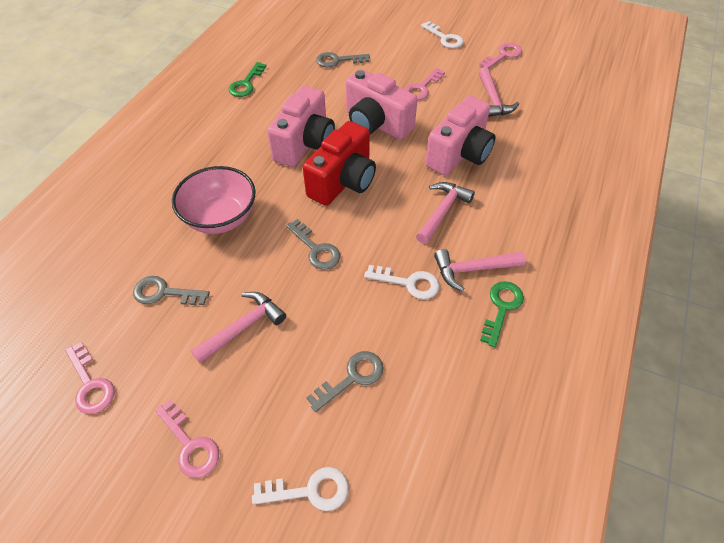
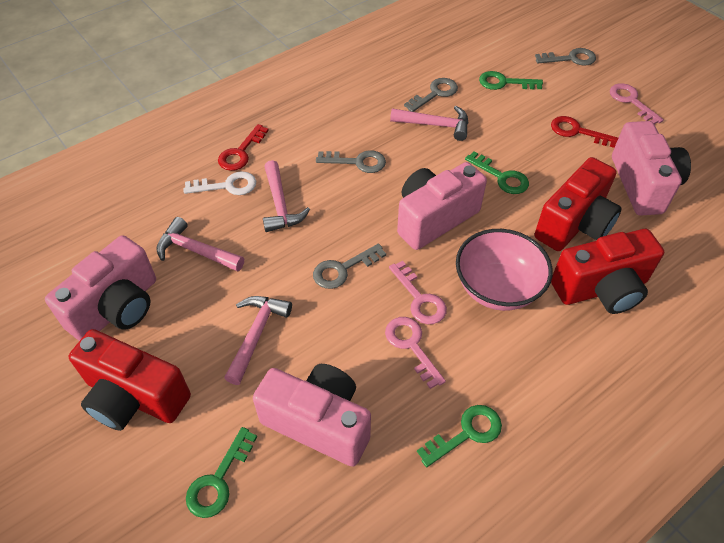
green key: [229,62,266,97] [480,281,524,347] = 2 -> [186,427,257,518] [417,405,502,467] [465,151,529,194] [479,71,543,90] = 4
pink camera: [267,86,335,167] [346,69,418,140] [425,96,495,176] = 3 -> [45,235,156,341] [253,364,371,467] [397,162,487,250] [612,121,691,216] = 4
pink key: [65,342,115,414] [155,400,219,478] [404,68,445,100] [479,43,522,69] = 4 -> [385,317,446,389] [389,261,447,324] [610,83,664,124] = 3
red camera: [303,121,376,206] = 1 -> [69,329,191,431] [534,157,622,251] [551,229,664,314] = 3
red key: none = 0 -> [218,124,269,171] [551,116,618,148] = 2
white key: [252,467,349,511] [364,265,439,299] [421,21,463,48] = 3 -> [183,171,256,195] = 1

